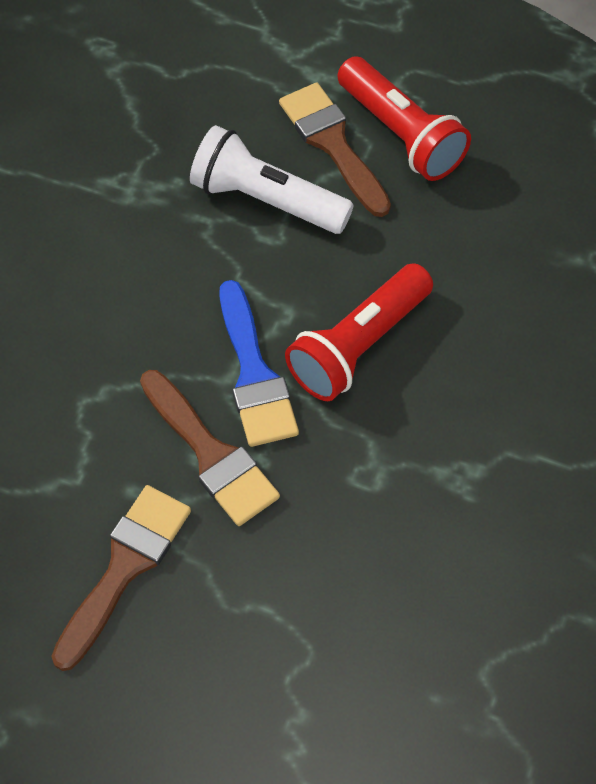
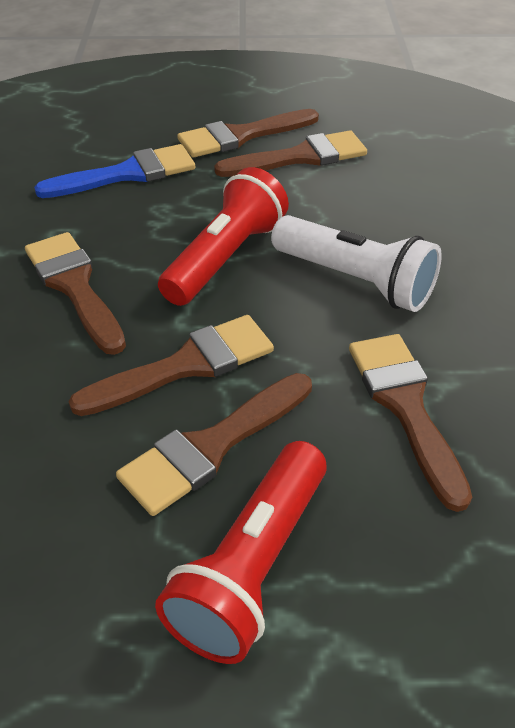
brown brush: [51,485,191,671] [140,370,280,526] [279,82,391,217] = 3 -> [25,232,126,355] [69,315,274,416] [116,373,312,516] [177,109,319,158] [214,130,367,177] [349,334,472,512] = 6

